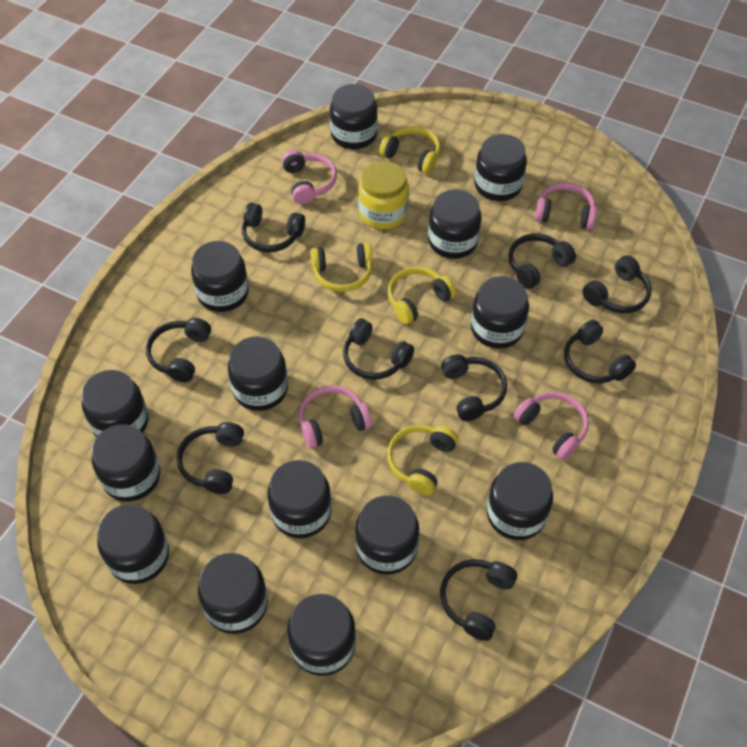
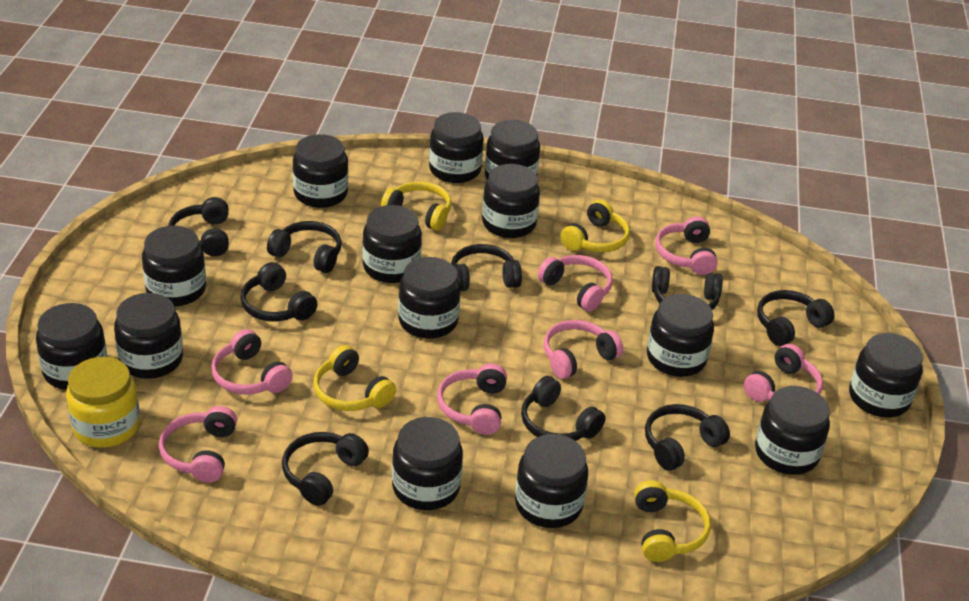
pink headphones: [282,150,337,205] [299,386,372,448] [514,392,589,460] [535,183,597,230] = 4 -> [159,406,237,483] [211,329,293,394] [437,364,507,435] [538,255,613,312] [544,320,623,379] [655,216,718,275] [744,344,823,402] = 7

